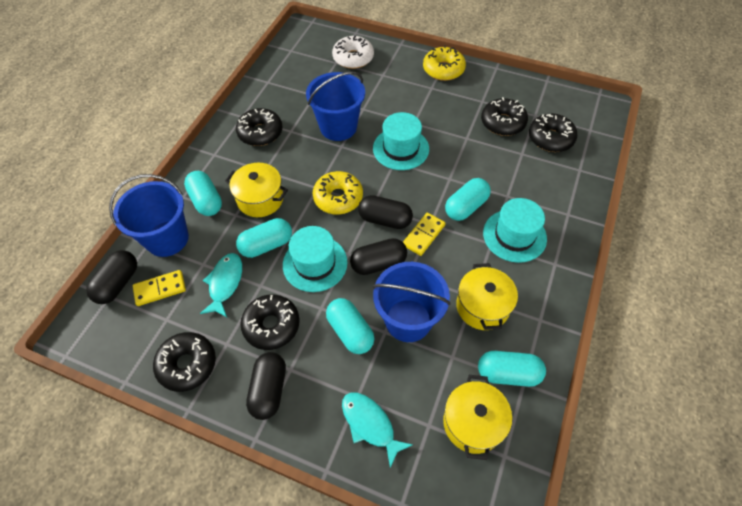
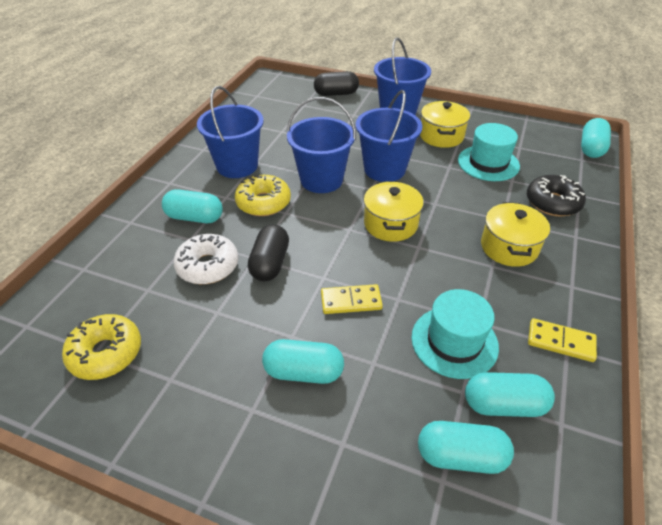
black capsule: [86,250,137,304] [246,352,286,420] [350,238,407,275] [358,195,413,229] = 4 -> [248,224,289,281] [314,71,359,96] = 2
black donut: [153,332,216,392] [236,108,283,146] [240,294,300,350] [481,97,528,136] [529,114,577,152] = 5 -> [527,175,586,216] = 1
blue bucket: [109,174,189,257] [306,72,365,141] [373,262,451,342] = 3 -> [197,86,264,178] [287,97,356,193] [356,90,422,182] [374,38,431,115] = 4
turquoise fish: [200,253,242,317] [342,392,412,468] = 2 -> none = 0
turquoise hat: [283,226,347,292] [373,112,429,170] [483,198,547,263] = 3 -> [411,289,499,379] [458,123,520,181] = 2

